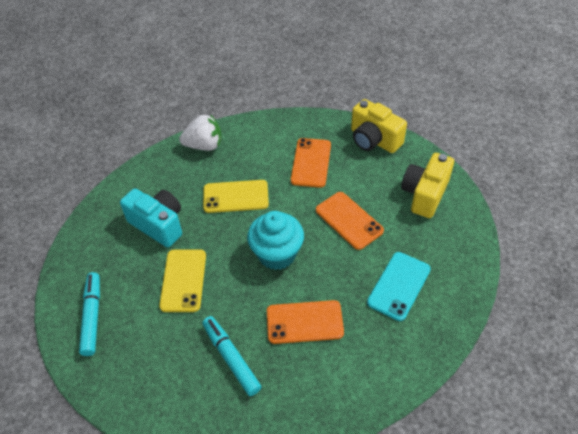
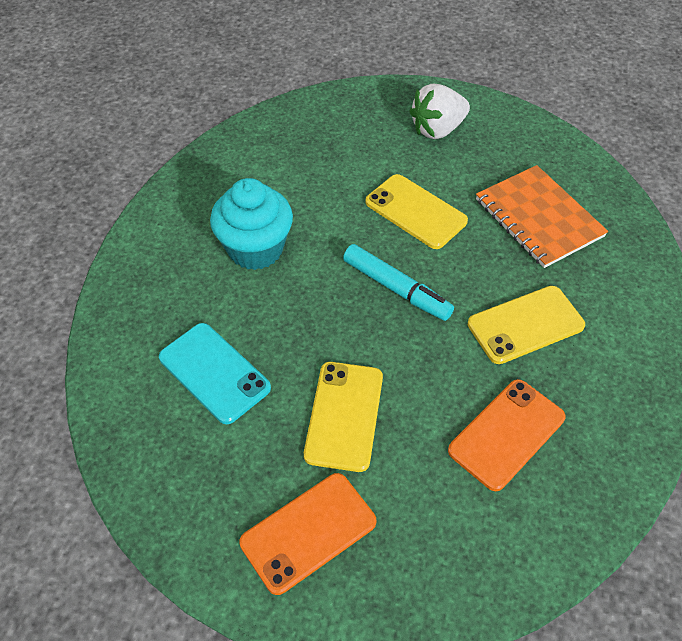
orange notebook: none = 0 -> [476,165,608,268] = 1
orange phone: [267,300,344,344] [291,138,331,188] [316,192,384,250] = 3 -> [239,473,376,595] [448,379,565,491] = 2
turquoise camera: [120,188,182,248] = 1 -> none = 0
turquoise marker: [79,272,100,356] [202,316,262,396] = 2 -> [343,244,454,321] = 1
yellow camera: [351,99,407,153] [401,153,454,218] = 2 -> none = 0
yellow phone: [159,249,206,312] [203,180,269,213] = 2 -> [304,362,383,472] [365,174,468,249] [468,286,585,364] = 3

